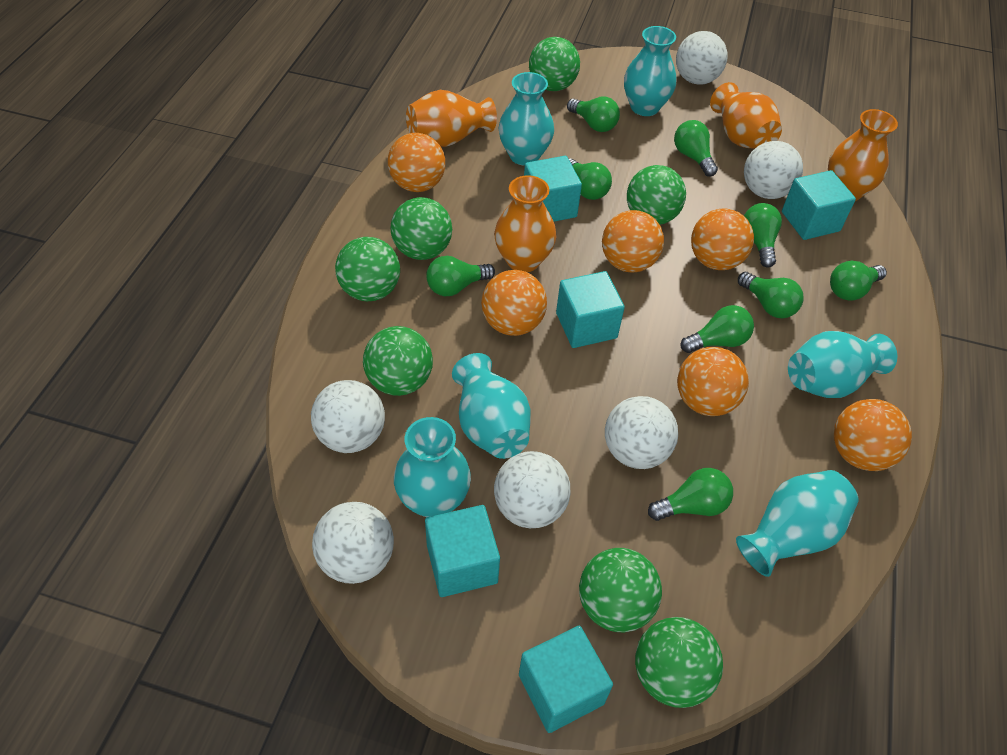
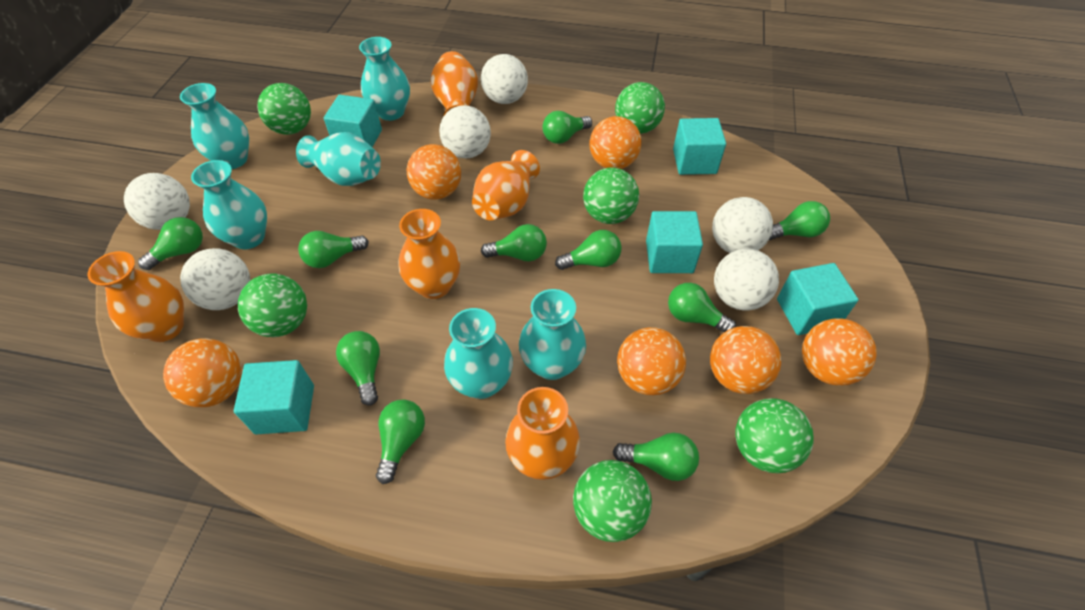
green ball: [335,237,400,301] [363,326,433,396] [390,197,452,260] [529,37,580,91] [579,548,662,632] [627,165,686,225] [635,617,723,708] = 7 -> [238,273,307,337] [257,83,311,135] [573,460,652,542] [583,167,639,224] [615,82,665,134] [735,398,814,473] = 6
green light bulb: [426,256,495,296] [567,97,620,132] [569,158,612,200] [648,468,733,521] [674,120,718,176] [681,305,754,353] [738,272,804,318] [744,203,782,268] [830,261,887,301] = 9 -> [138,217,203,270] [298,231,369,268] [336,331,380,406] [376,399,425,484] [481,224,547,262] [542,111,592,144] [555,230,622,270] [613,433,699,481] [668,283,736,332] [769,201,830,240] = 10
orange vase: [406,90,497,147] [494,175,556,272] [710,82,782,148] [828,109,898,201] = 4 -> [87,251,184,342] [398,209,460,299] [431,51,478,117] [472,150,540,220] [505,387,580,480] = 5

